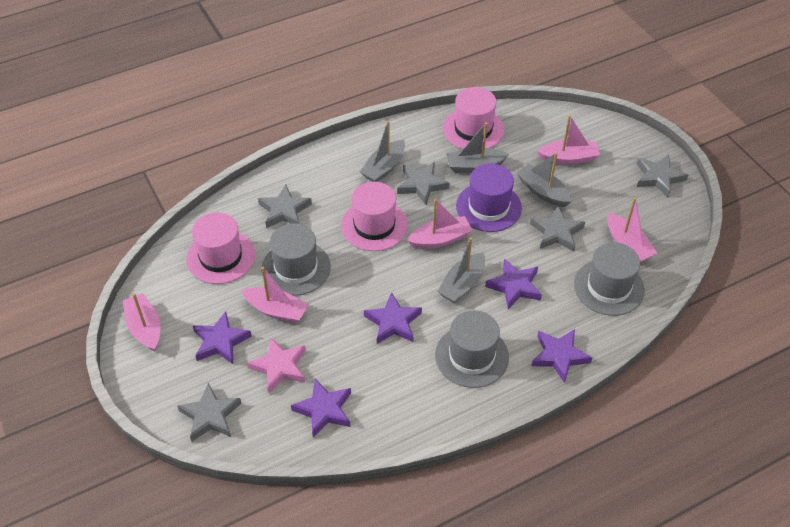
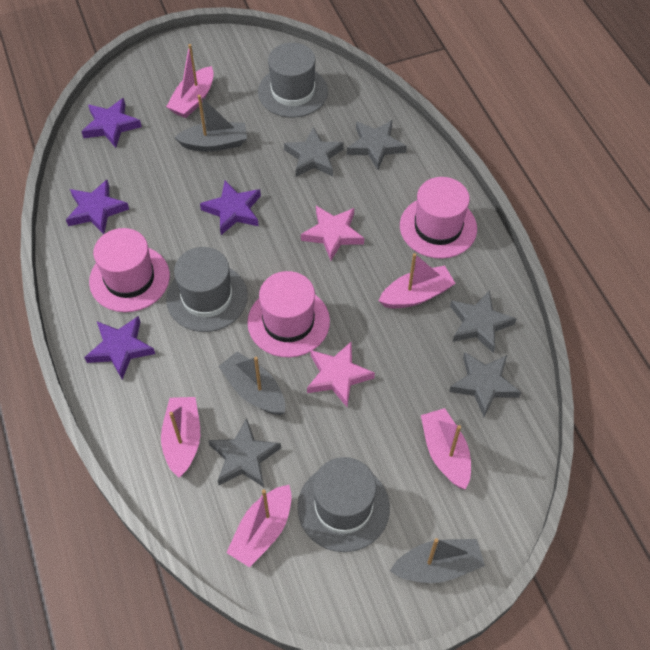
grey boat: [360,120,405,182] [437,237,485,303] [446,122,509,173] [517,153,572,207] = 4 -> [174,95,247,152] [218,351,285,415] [390,538,485,583] = 3
pink star: [247,337,306,393] = 1 -> [301,206,364,261] [307,342,375,407] = 2
purple hat: [456,164,522,232] = 1 -> none = 0
purple star: [192,311,252,364] [291,379,351,438] [364,292,422,344] [485,259,542,309] [531,329,592,383] = 5 -> [66,180,129,234] [81,98,142,148] [84,316,155,379] [200,180,261,235] = 4

